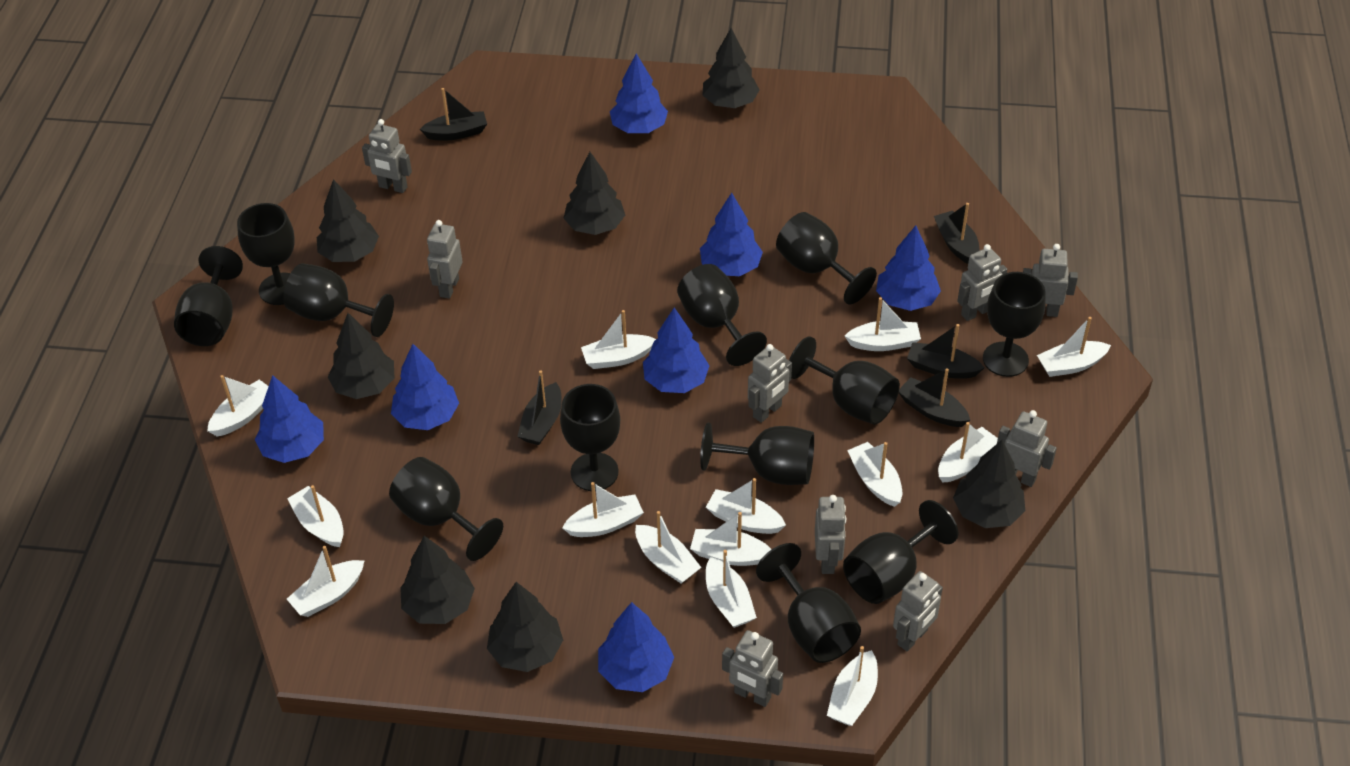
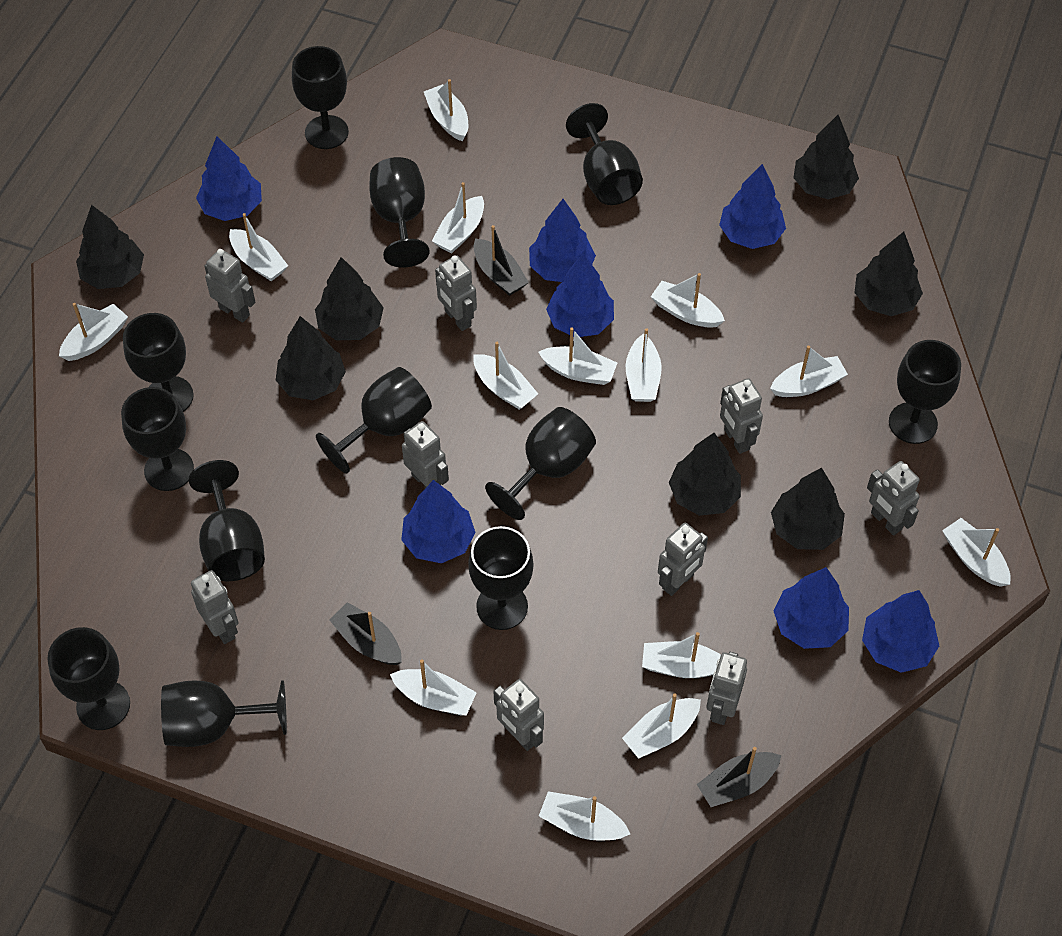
black boat: [420,88,487,141] [517,370,562,445] [899,368,970,427] [907,324,984,379] [934,203,980,264] = 5 -> [329,602,402,665] [474,225,529,296] [697,747,781,807] = 3

